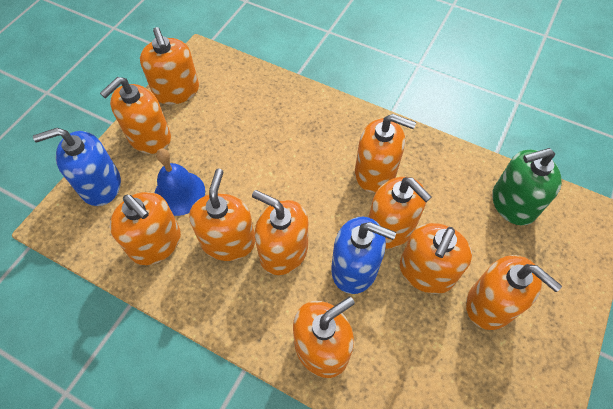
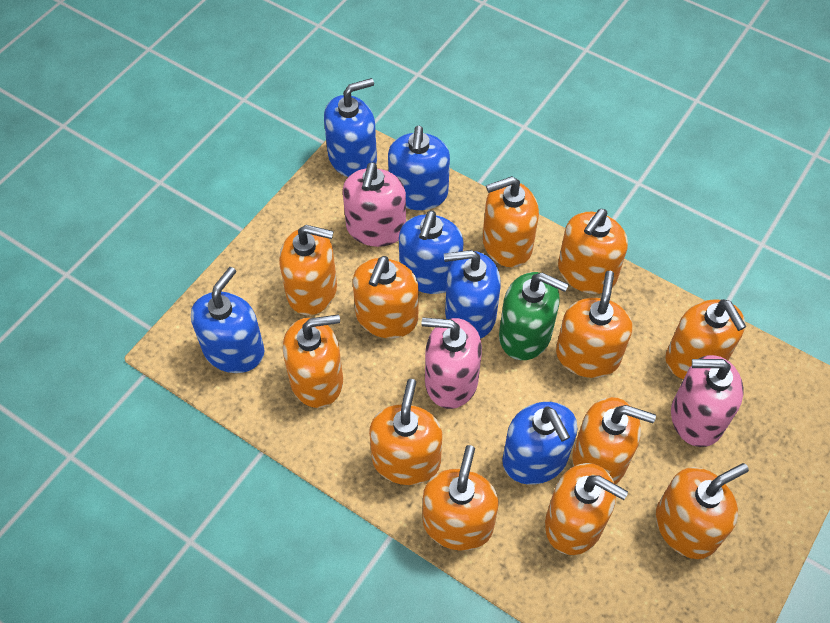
blue bell: [155,148,205,216] = 1 -> none = 0
blue soap dispenser: [33,128,121,206] [331,217,396,294] = 2 -> [191,267,264,373] [324,78,377,177] [388,125,450,210] [399,210,464,294] [444,250,501,339] [502,402,578,485] = 6
orange soap dispenser: [100,77,171,154] [110,192,181,265] [140,27,199,105] [189,168,255,261] [252,190,308,275] [293,296,355,378] [355,114,416,193] [369,177,432,249] [400,223,472,294] [466,255,562,330] = 10 -> [279,225,337,315] [283,314,343,408] [353,256,419,339] [369,379,442,485] [422,445,499,551] [482,176,539,267] [545,463,628,555] [556,271,632,378] [558,209,628,294] [572,397,656,484] [656,463,749,559] [665,299,746,379] = 12
pink soap dispenser: none = 0 -> [343,162,406,247] [422,318,482,409] [671,355,744,447] = 3

